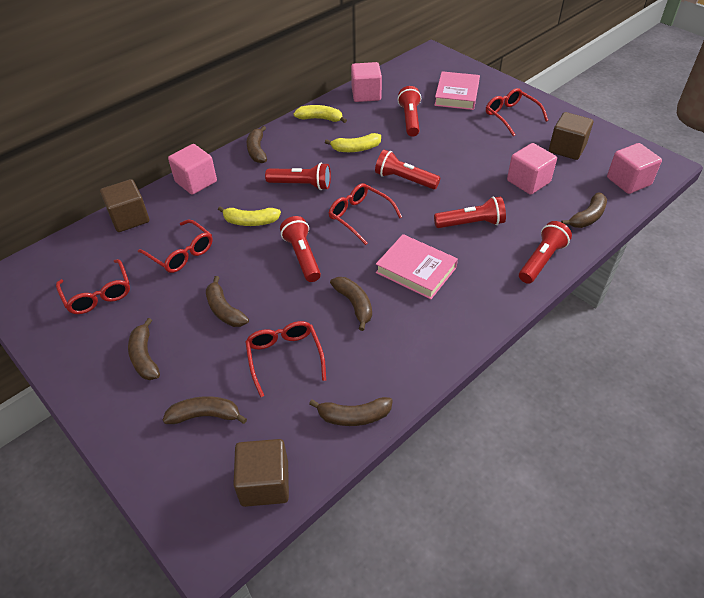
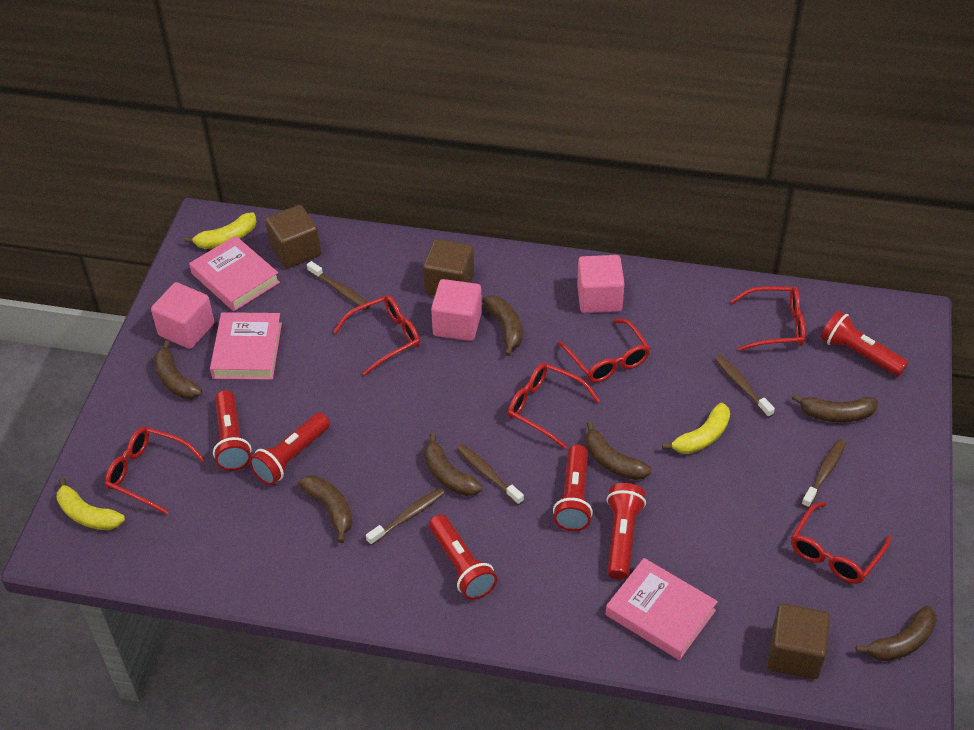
brown toothbrush: none = 0 -> [307,261,371,310] [366,488,445,545] [457,444,524,505] [715,355,775,418] [801,439,846,508] = 5
pink book: [376,234,458,299] [434,71,480,110] = 2 -> [189,236,280,311] [210,312,282,380] [606,558,718,660] = 3
pink cube: [168,144,217,195] [351,62,382,102] [507,143,557,195] [607,143,662,194] = 4 -> [151,282,214,349] [431,279,482,341] [577,255,624,313] = 3
red glasses: [56,259,130,314] [138,219,213,273] [245,321,326,397] [329,183,402,245] [486,88,548,136] = 5 -> [105,427,205,515] [333,295,420,375] [508,363,600,449] [558,318,651,383] [731,286,805,351] [791,502,891,584] = 6

